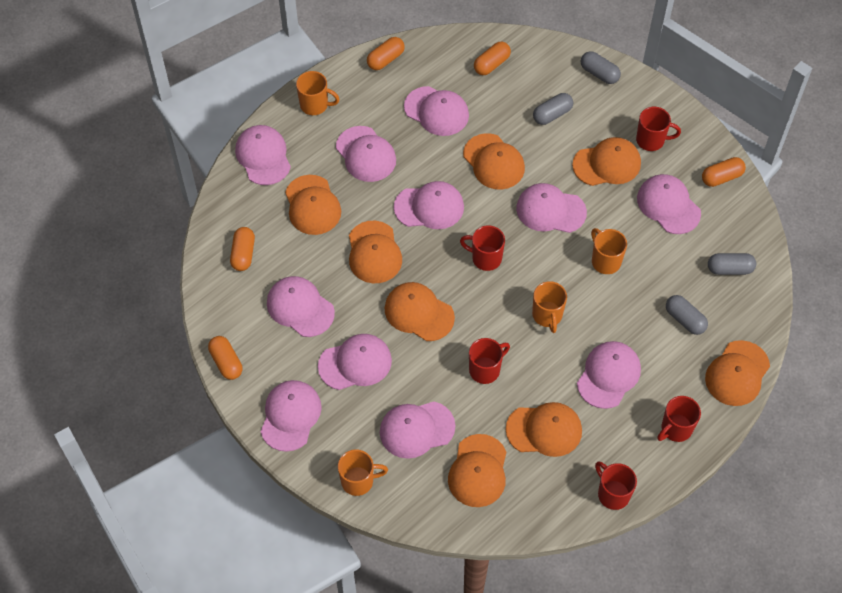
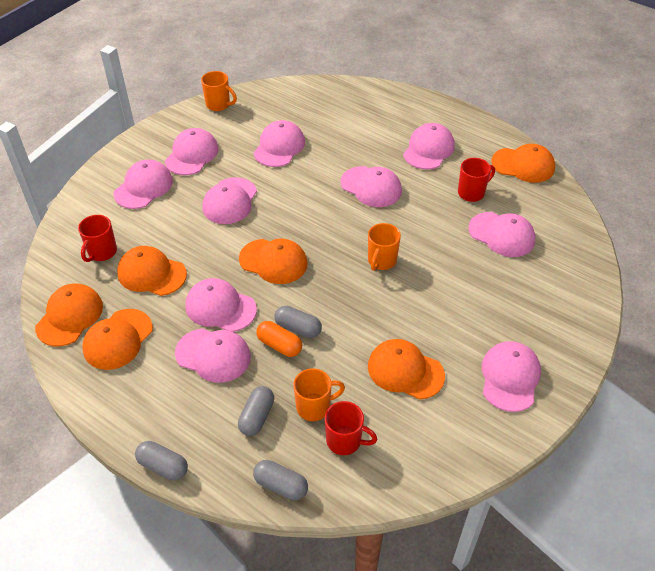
orange cap: [285,175,341,235] [349,221,402,283] [385,282,455,341] [448,434,506,507] [463,133,525,190] [506,402,582,457] [572,137,641,186] [705,340,770,406] = 8 -> [35,284,103,346] [82,309,153,370] [117,246,187,296] [239,239,307,284] [368,339,445,399] [491,144,555,183] = 6
orange capsule: [208,336,242,380] [230,227,255,271] [367,37,405,70] [474,42,511,75] [702,157,746,187] = 5 -> [256,321,302,357] = 1
orange mug: [296,71,340,115] [338,449,388,496] [532,281,567,333] [591,228,627,274] = 4 -> [201,71,237,111] [293,368,345,421] [368,223,401,271] = 3
pink cap: [235,125,291,185] [261,380,322,452] [267,276,335,337] [318,334,392,390] [336,126,396,182] [380,402,456,459] [394,181,464,229] [404,86,469,136] [516,183,587,233] [577,341,641,409] [637,174,701,234] = 11 -> [114,159,173,209] [165,128,219,175] [175,329,251,383] [185,278,257,332] [202,177,257,224] [254,120,305,167] [340,166,402,207] [403,123,455,169] [468,212,536,257] [482,341,541,412] = 10
red mug: [460,225,505,271] [469,338,510,384] [595,461,637,510] [636,107,681,151] [657,396,701,442] = 5 -> [78,215,117,262] [325,401,377,455] [458,158,495,202] = 3

